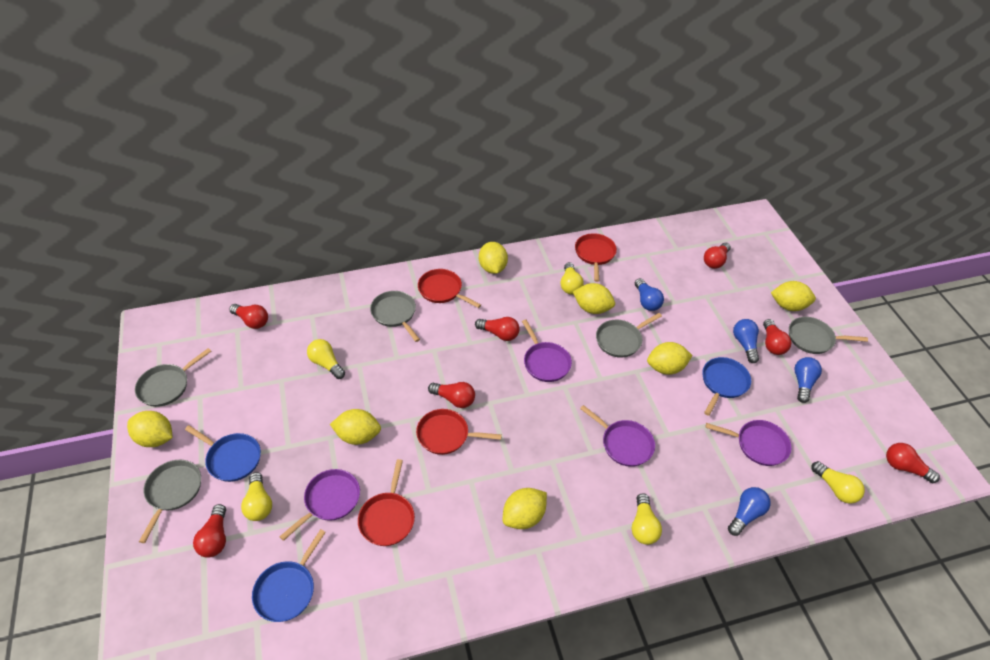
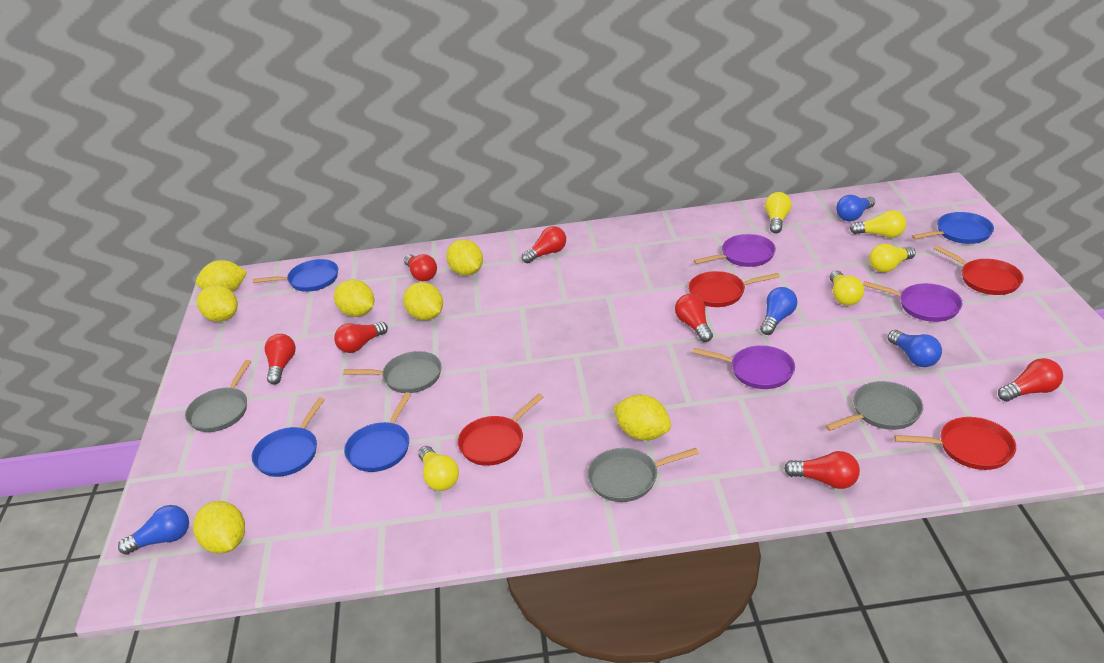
blue pan: [185,425,261,482] [252,529,326,622] [702,357,751,416] = 3 -> [252,397,325,477] [253,259,338,292] [344,392,411,472] [912,212,994,244] = 4
grey pan: [135,348,211,407] [139,460,201,543] [370,291,420,342] [596,313,662,358] [789,317,868,354] = 5 -> [185,360,251,432] [343,351,442,393] [587,448,699,502] [825,381,923,431] = 4
purple pan: [279,469,360,541] [522,319,572,382] [580,405,655,467] [706,420,792,466] = 4 -> [692,345,795,389] [694,234,776,267] [863,281,963,322] = 3

